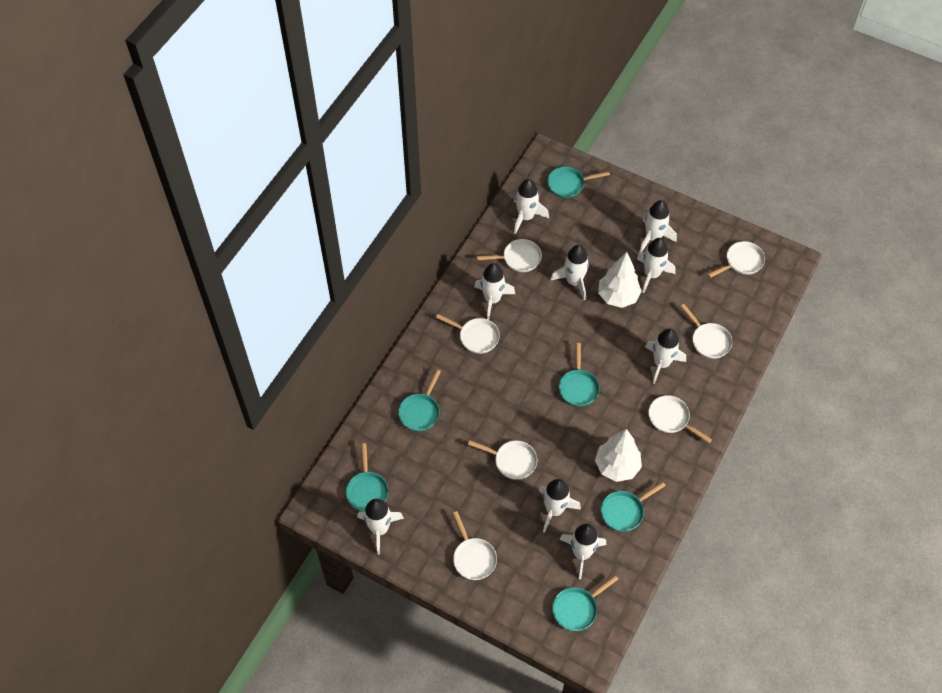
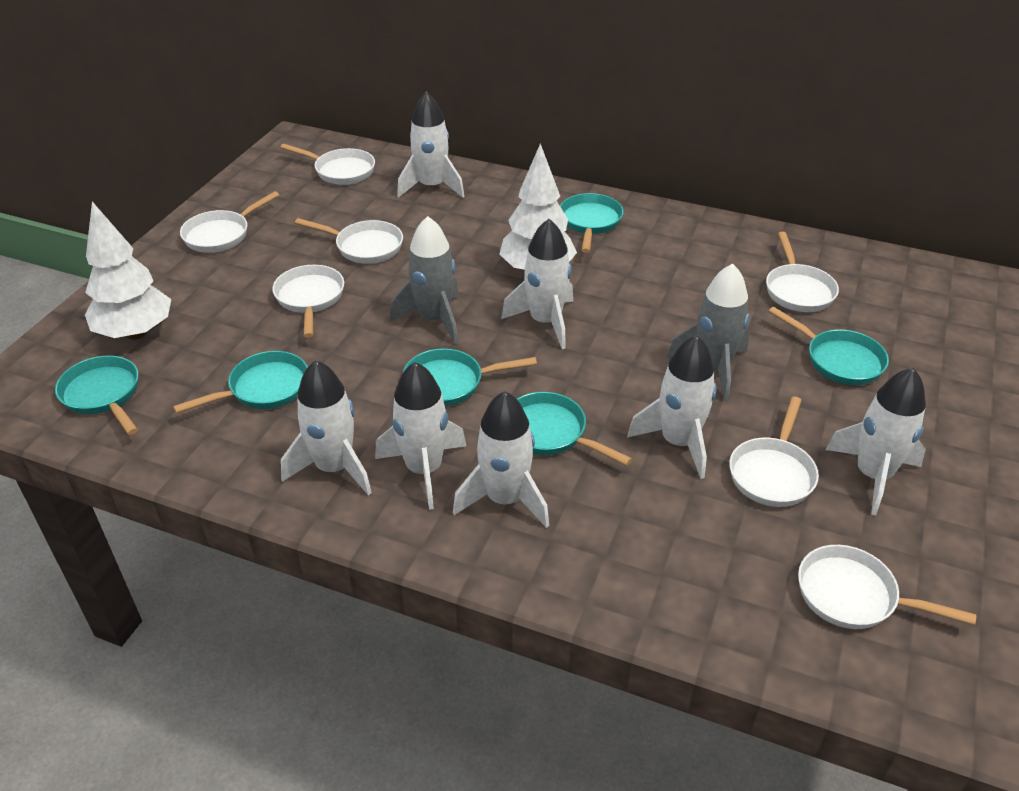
grey rocket: none = 0 -> [390,216,459,344] [667,263,750,401] = 2
white rocket: [357,499,404,555] [474,263,515,320] [514,179,549,234] [539,479,581,533] [551,245,589,300] [559,524,606,579] [637,238,676,293] [639,200,677,253] [645,328,686,384] = 9 -> [281,360,372,496] [375,362,466,510] [397,92,465,198] [453,391,549,528] [501,219,573,349] [627,335,717,479] [826,368,926,515] = 7

